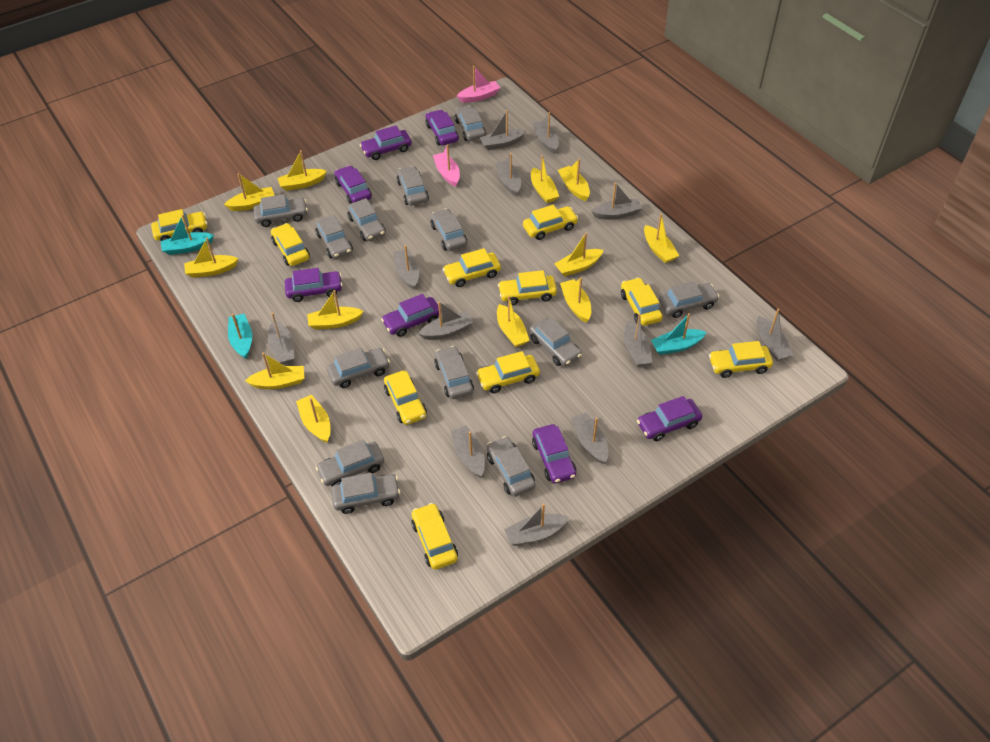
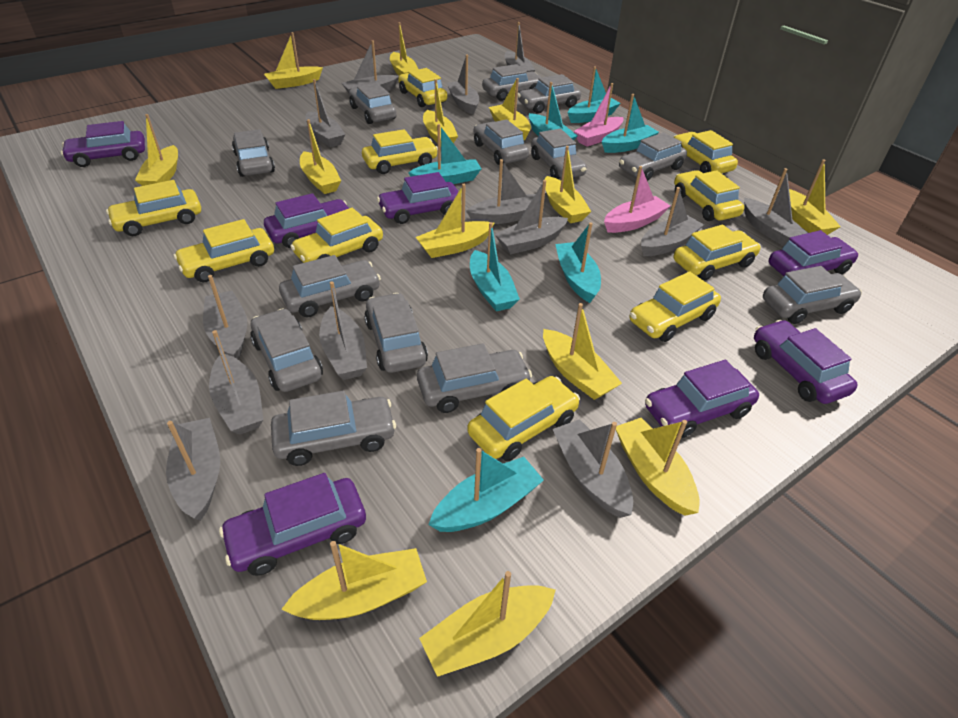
grey boat: [268,313,294,365] [393,245,419,290] [418,301,474,340] [451,425,485,478] [480,110,526,150] [496,153,521,196] [504,503,569,546] [533,112,559,154] [571,412,608,464] [591,182,642,219] [624,314,653,367] [757,309,793,361] = 12 -> [166,418,220,521] [203,275,247,359] [209,330,263,435] [306,79,346,148] [319,281,367,380] [342,40,399,93] [447,55,479,115] [466,159,535,224] [495,180,568,254] [505,22,535,72] [553,419,633,518] [641,187,704,256] [744,168,807,246] = 13
turquoise boat: [161,215,214,255] [228,314,252,359] [651,313,707,355] = 3 -> [408,124,481,184] [428,448,544,532] [470,222,520,311] [529,82,578,140] [555,222,601,303] [568,66,621,123] [602,94,659,153] = 7
yellow boat: [184,238,239,278] [224,173,275,211] [245,353,304,389] [278,150,327,191] [296,395,330,443] [307,290,364,329] [497,296,530,347] [531,155,559,203] [555,233,604,277] [558,159,590,201] [560,277,591,322] [644,214,679,263] = 12 -> [135,114,178,186] [264,32,323,89] [281,541,427,620] [300,119,341,194] [390,22,418,75] [416,184,494,258] [419,571,556,677] [423,79,458,146] [489,78,531,140] [543,303,622,400] [545,146,591,223] [616,418,700,516] [789,159,841,235] = 13

